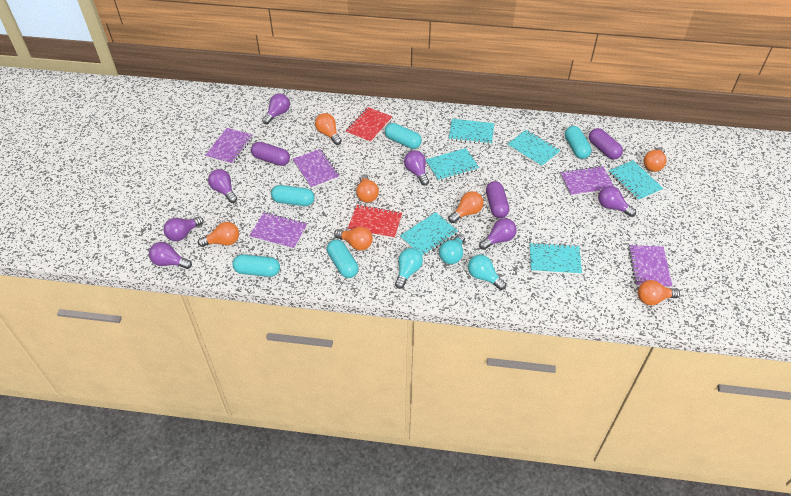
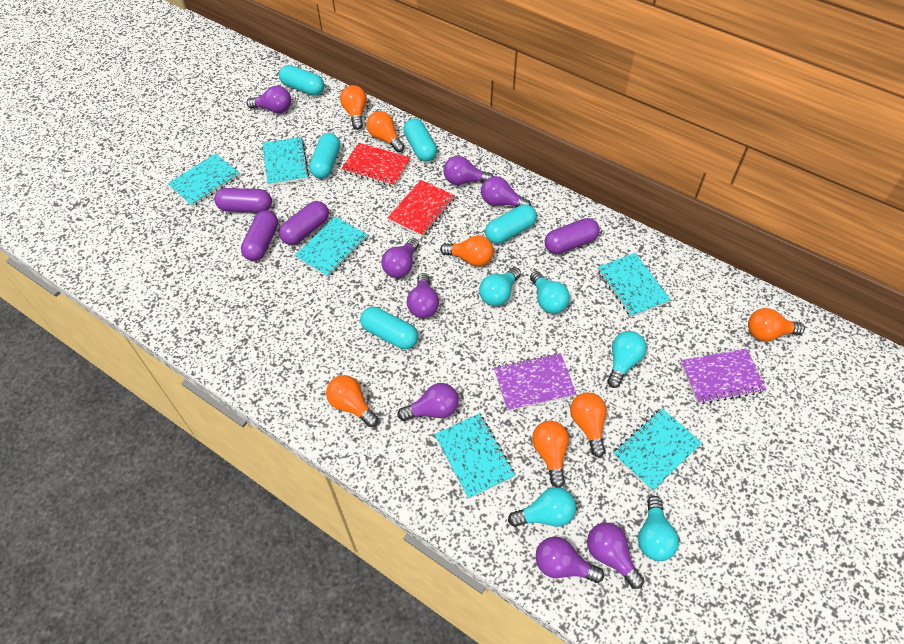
purple capsule: [251,142,290,166] [486,181,509,218] [589,128,623,160] = 3 -> [214,188,272,213] [241,210,278,261] [279,201,329,245] [545,218,600,254] = 4
purple light bulb: [149,242,192,269] [163,216,204,241] [208,169,237,203] [262,93,290,124] [404,151,429,186] [479,218,517,250] [598,186,636,217] = 7 -> [246,86,291,113] [381,238,419,278] [397,383,459,421] [407,273,439,318] [443,156,493,185] [481,176,531,207] [536,537,604,583] [587,523,644,589] = 8
purple notebook: [205,128,253,165] [249,212,307,249] [293,149,339,189] [560,166,614,196] [628,245,672,288] = 5 -> [494,353,576,411] [681,349,767,404] = 2
turquoise light bulb: [395,248,423,289] [439,234,465,264] [468,255,506,290] = 3 -> [479,267,521,306] [508,487,576,527] [530,271,570,314] [607,331,647,388] [638,496,679,561] = 5

